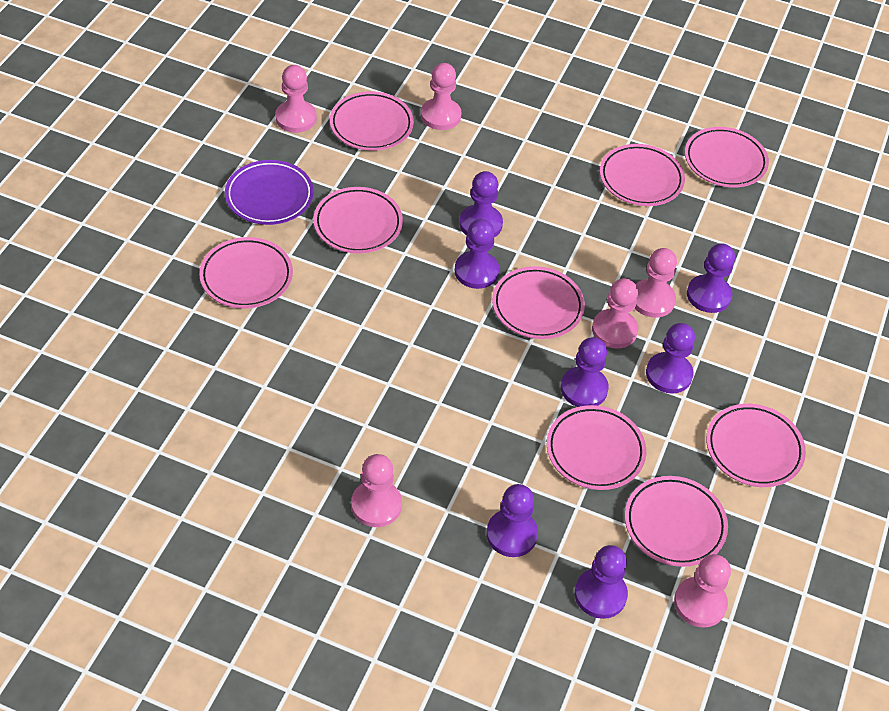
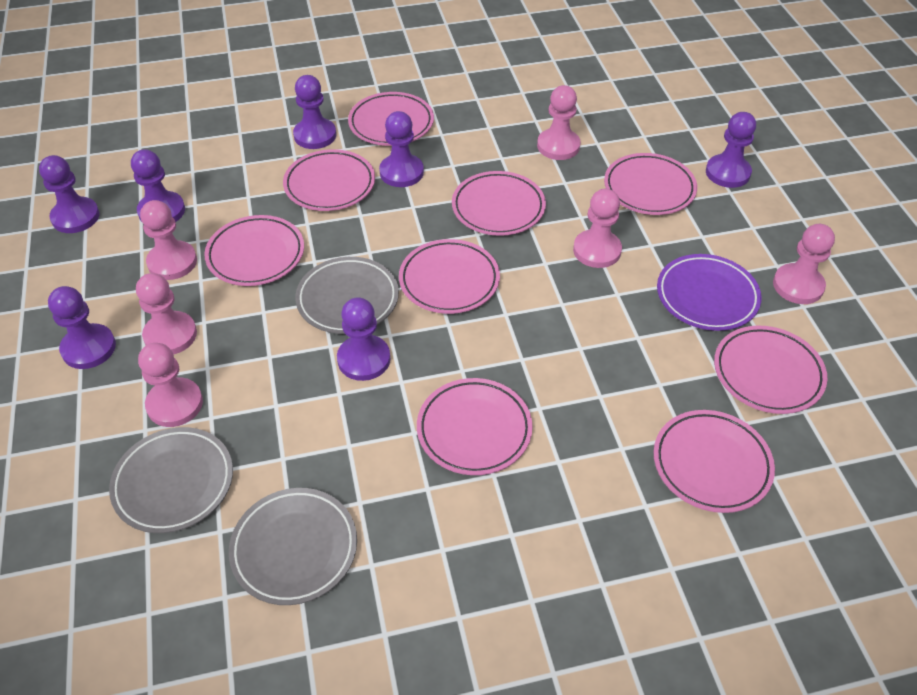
grey plate: none = 0 -> [109,427,233,533] [229,488,357,605] [295,257,399,334] = 3

